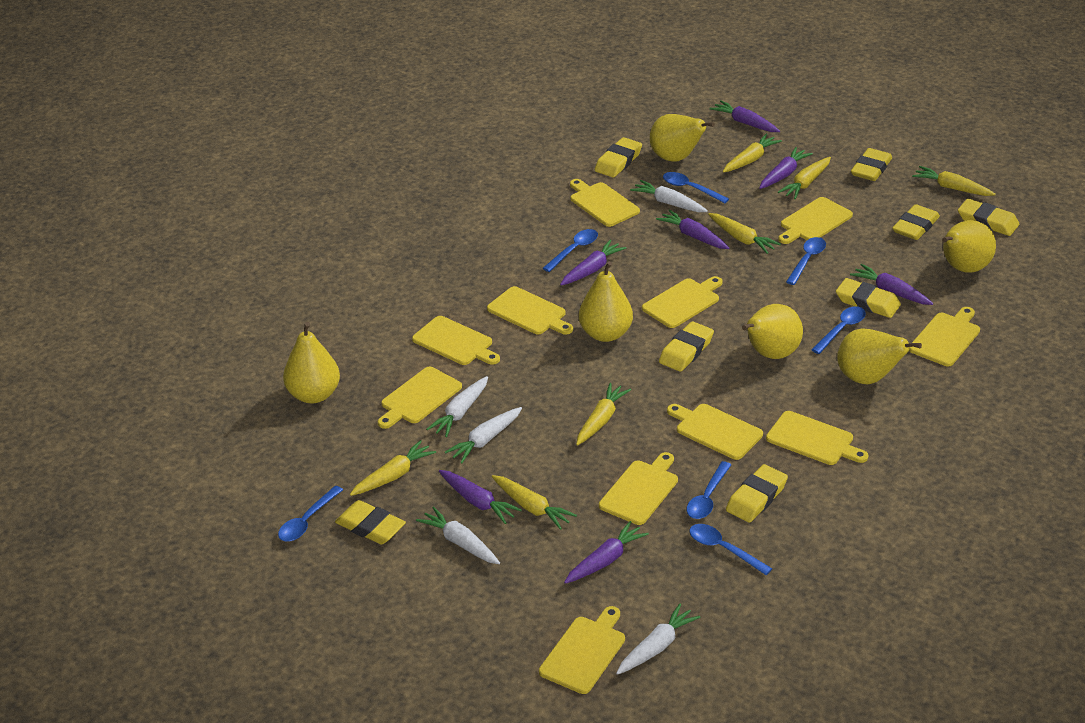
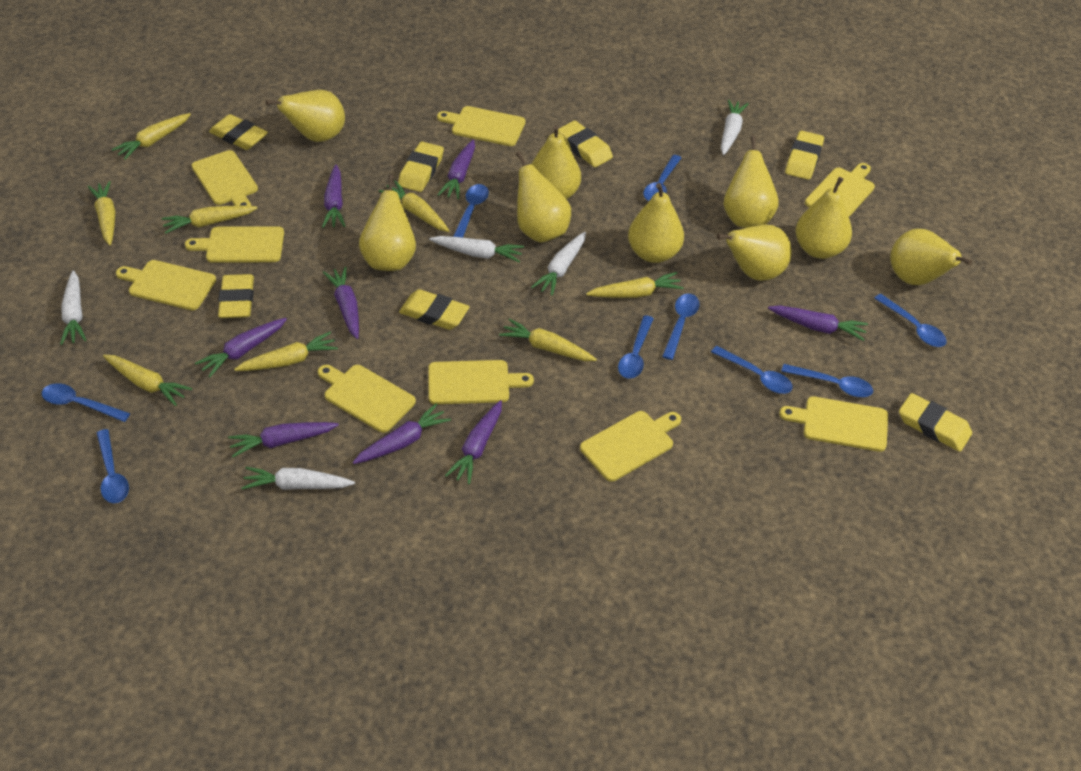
blue spoon: [278,486,343,542] [543,229,598,272] [663,172,729,203] [687,461,731,519] [689,524,772,575] [786,237,826,285] [811,306,866,354] = 7 -> [42,383,130,422] [97,429,129,503] [453,184,489,238] [618,315,654,379] [643,155,681,201] [662,293,700,360] [711,346,793,394] [781,364,873,397] [874,294,947,347] = 9
purple carrot: [439,470,522,524] [560,240,626,286] [564,521,649,584] [656,209,729,249] [710,100,780,132] [759,147,813,189] [850,264,933,305] = 7 -> [195,318,287,378] [228,422,339,457] [322,165,345,228] [323,267,359,339] [353,404,451,464] [437,139,475,199] [445,400,502,485] [768,305,868,341] = 8
yellow carrot: [350,440,436,496] [492,475,577,530] [576,383,631,446] [708,213,781,254] [723,134,782,173] [778,157,831,199] [912,166,996,196] = 7 -> [87,181,116,245] [103,355,192,406] [112,113,191,160] [161,206,258,234] [234,332,338,371] [379,180,449,232] [499,318,597,361] [586,272,684,298] = 8
yellow cutting board: [378,367,462,429] [412,316,500,365] [487,286,573,335] [539,606,625,694] [570,179,640,227] [599,452,678,525] [642,276,723,328] [667,404,763,460] [766,411,869,465] [778,197,853,244] [909,307,980,366] = 11 -> [116,260,216,310] [185,226,284,263] [191,150,258,206] [318,365,416,433] [428,360,534,404] [437,106,526,146] [580,411,681,482] [779,396,888,452] [805,163,875,217] = 9
yellow eraser: [335,500,406,545] [595,137,642,177] [659,321,714,372] [726,464,788,523] [836,278,901,318] [851,148,892,181] [892,204,940,240] [958,199,1019,236] = 8 -> [209,114,268,150] [218,274,254,318] [398,142,444,192] [399,289,470,330] [558,121,613,167] [785,131,824,180] [899,393,972,452] = 7
yellow pear: [283,322,340,403] [579,261,633,342] [650,114,715,162] [742,304,803,359] [837,328,922,384] [942,220,996,273] = 6 -> [265,90,345,142] [359,175,416,271] [516,151,571,243] [532,125,581,199] [628,183,684,263] [717,225,792,281] [723,136,779,228] [796,177,852,259] [890,229,972,285] = 9

